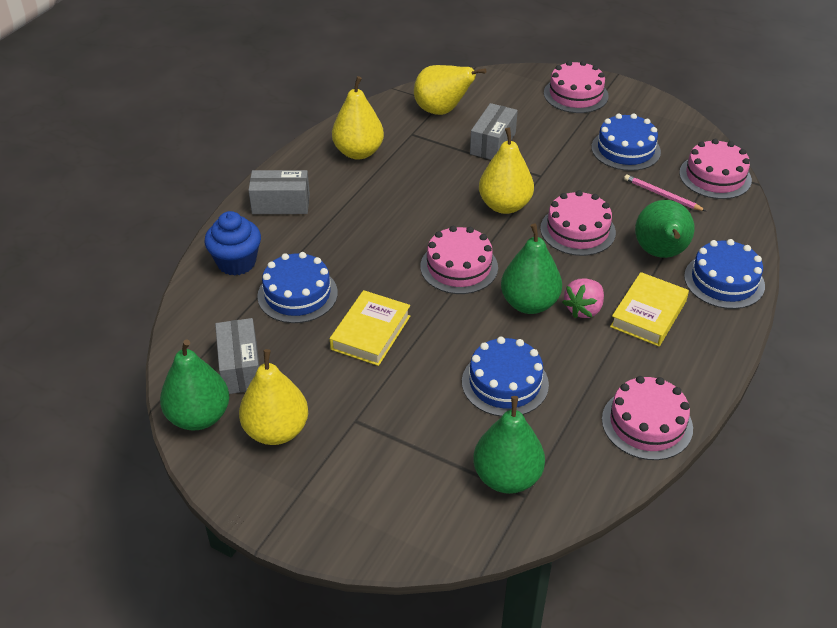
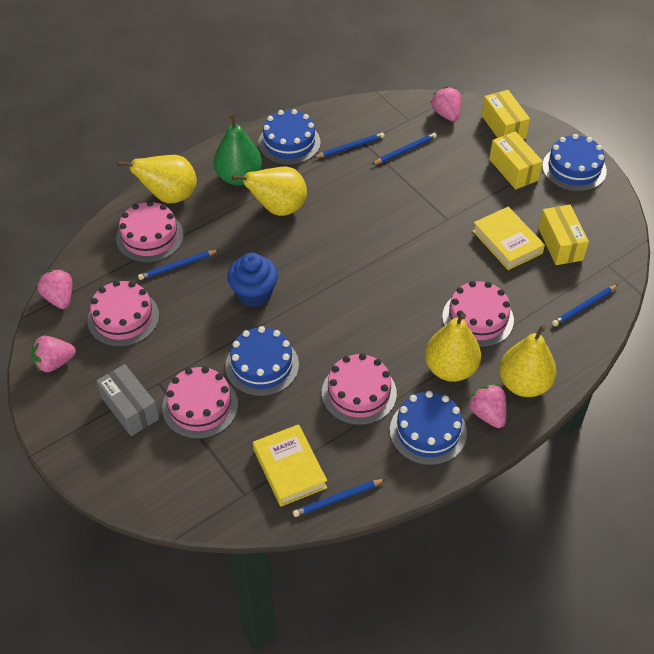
blue pencil: none = 0 -> [138,250,219,280] [293,479,385,517] [313,133,384,158] [373,133,437,164] [552,285,618,326] = 5
green pear: [160,340,229,431] [473,396,545,494] [501,224,562,314] [635,200,694,258] = 4 -> [214,113,262,186] = 1
grey box: [215,318,260,394] [248,170,310,214] [470,103,518,160] = 3 -> [96,364,159,436] = 1
pink pencil: [624,174,706,211] = 1 -> none = 0
pink strawberry: [562,279,604,318] = 1 -> [31,336,76,372] [37,269,72,309] [431,87,461,122] [467,384,507,428] = 4
yellow box: none = 0 -> [482,90,530,139] [489,131,543,190] [538,205,589,265] = 3

